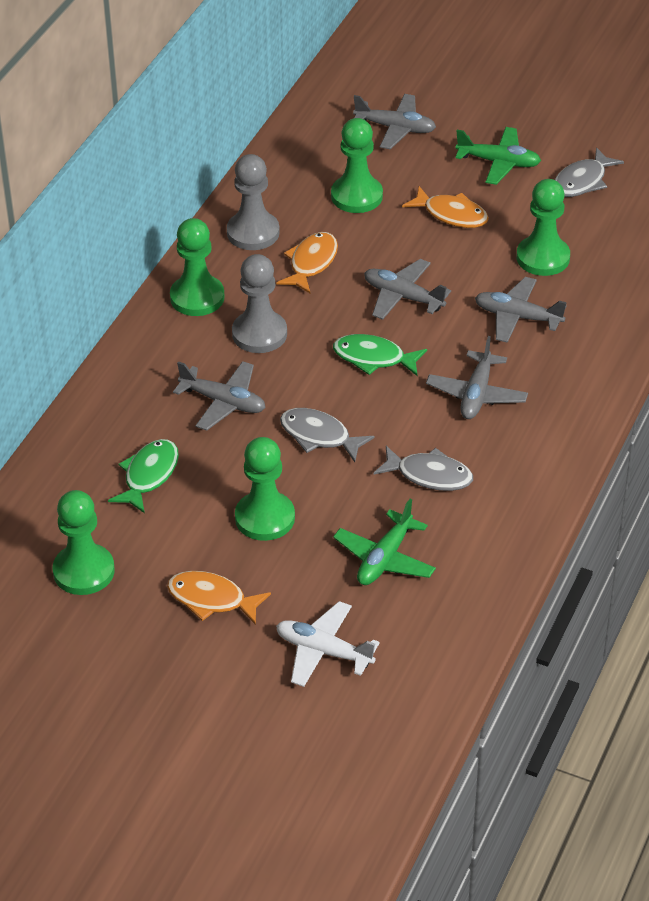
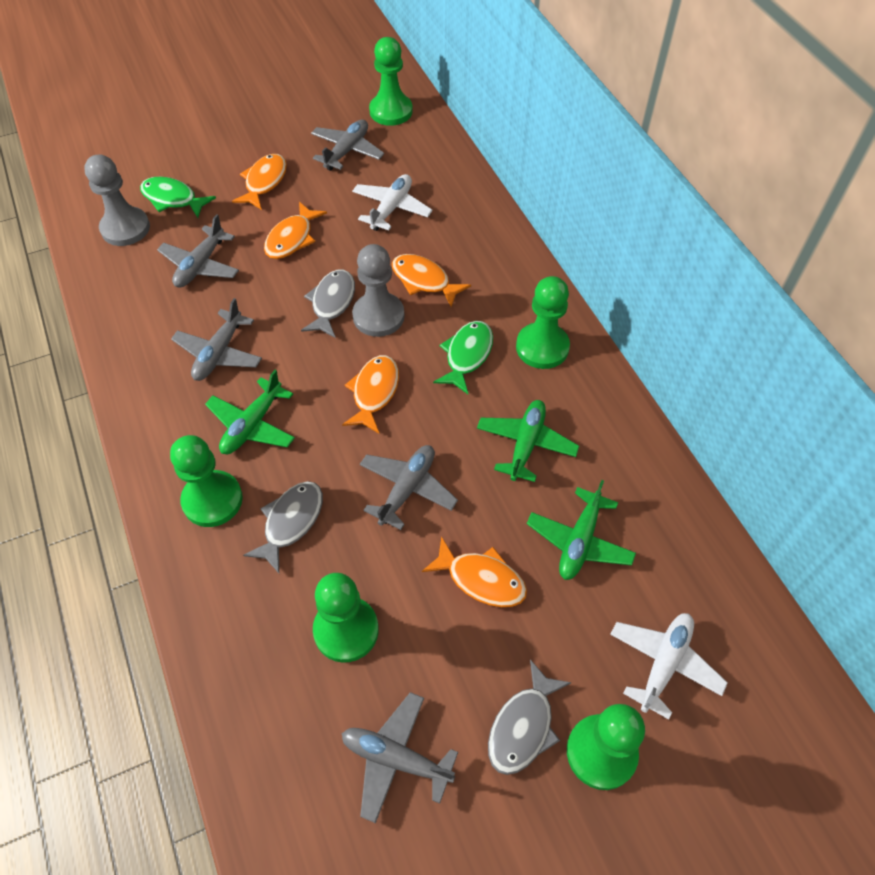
green plane: [333,499,436,585] [455,127,541,185] = 2 -> [205,370,295,454] [477,400,579,482] [527,480,636,580] = 3
orange fish: [167,571,271,625] [276,232,338,293] [402,186,489,228] = 3 -> [232,154,287,210] [264,202,327,259] [342,355,399,433] [392,254,471,307] [422,536,527,607] = 5
white plane: [276,601,380,687] = 1 -> [352,174,433,231] [610,613,728,720] = 2

